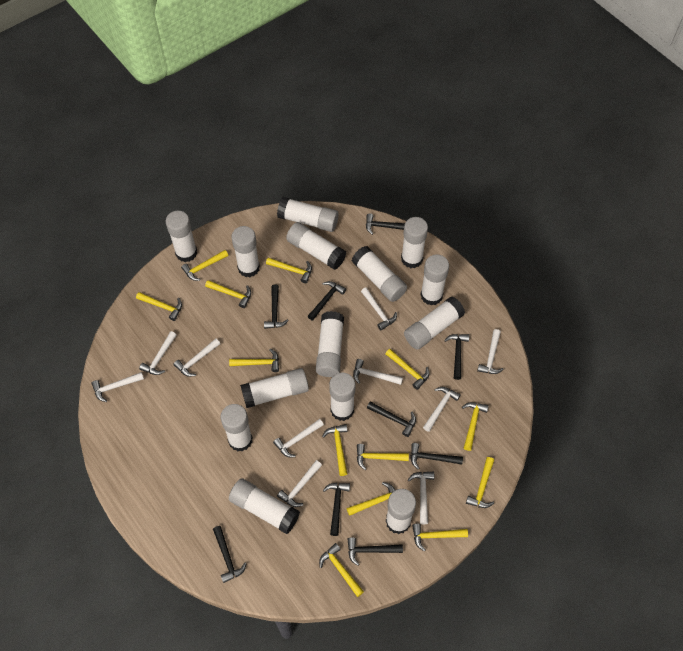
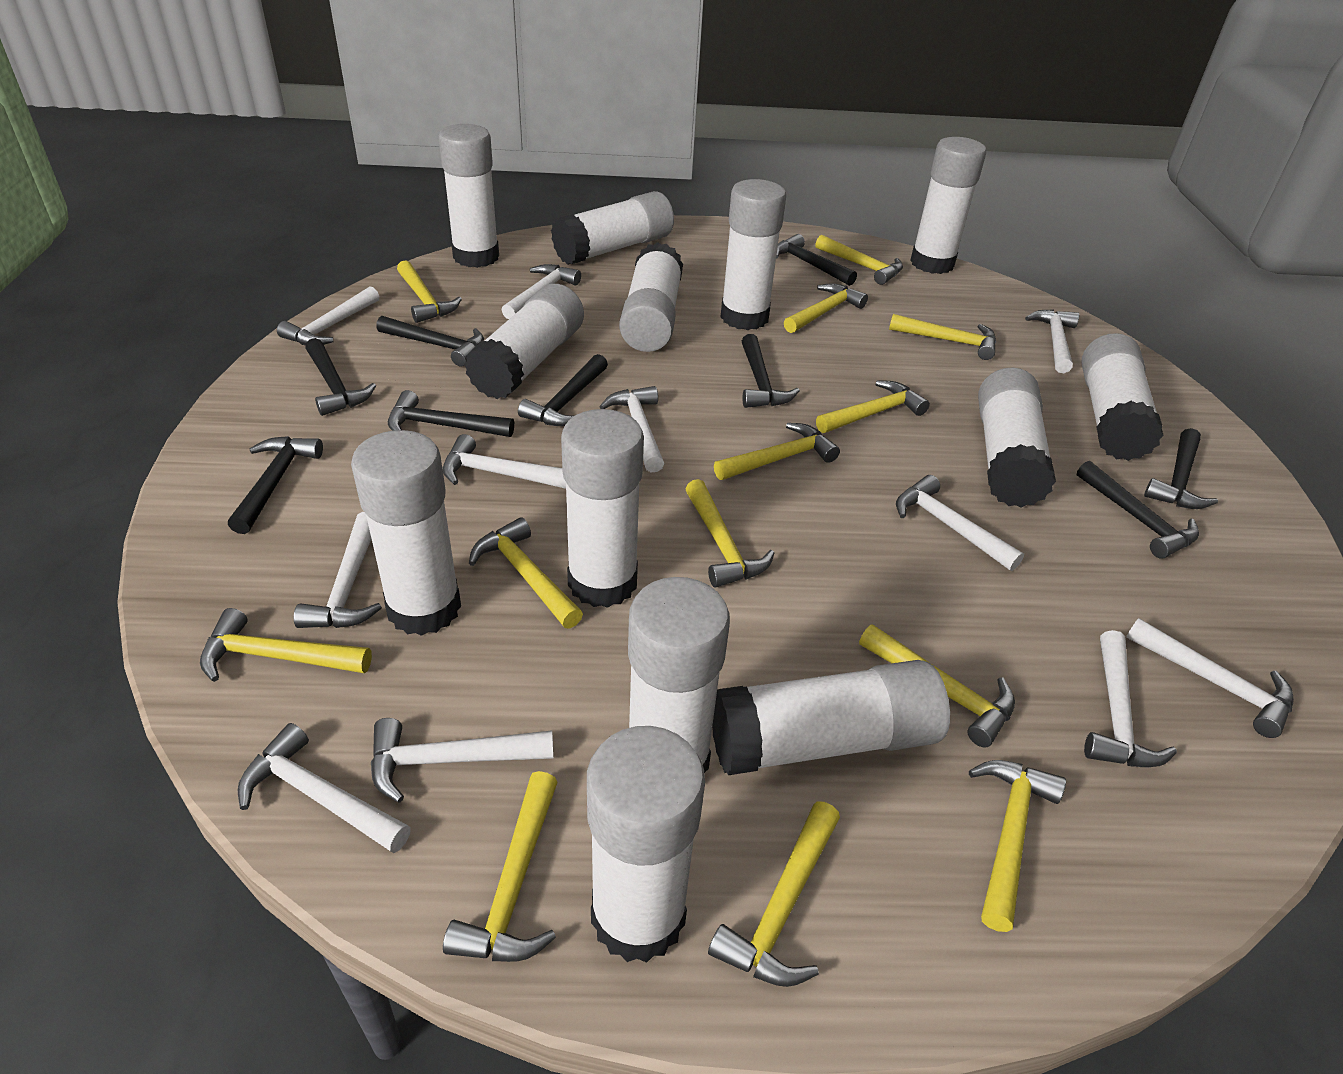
white glue stick: [166,211,197,262] [221,404,252,452] [229,478,300,534] [231,226,260,277] [240,368,309,408] [277,197,339,232] [286,222,346,270] [316,311,344,377] [329,373,355,421] [352,246,407,302] [386,489,416,534] [401,217,428,268] [404,297,465,350] [421,254,449,306] = 14 -> [351,430,461,636] [438,124,499,268] [464,284,584,399] [551,191,674,265] [561,409,644,608] [587,726,705,963] [619,242,683,352] [628,577,730,774] [712,660,950,775] [720,179,786,330] [910,137,986,274] [978,367,1056,507] [1081,333,1164,461] = 13
white hammer: [91,372,144,402] [139,331,177,375] [173,339,221,377] [273,419,324,457] [277,460,322,507] [353,359,403,385] [361,287,397,330] [408,471,434,524] [423,387,461,432] [477,329,504,374] = 10 -> [238,723,411,853] [277,286,379,345] [294,512,382,628] [371,718,554,803] [443,434,566,489] [502,264,581,319] [599,386,664,472] [896,475,1024,571] [1025,309,1079,373] [1084,630,1177,767] [1126,618,1294,738] = 11

